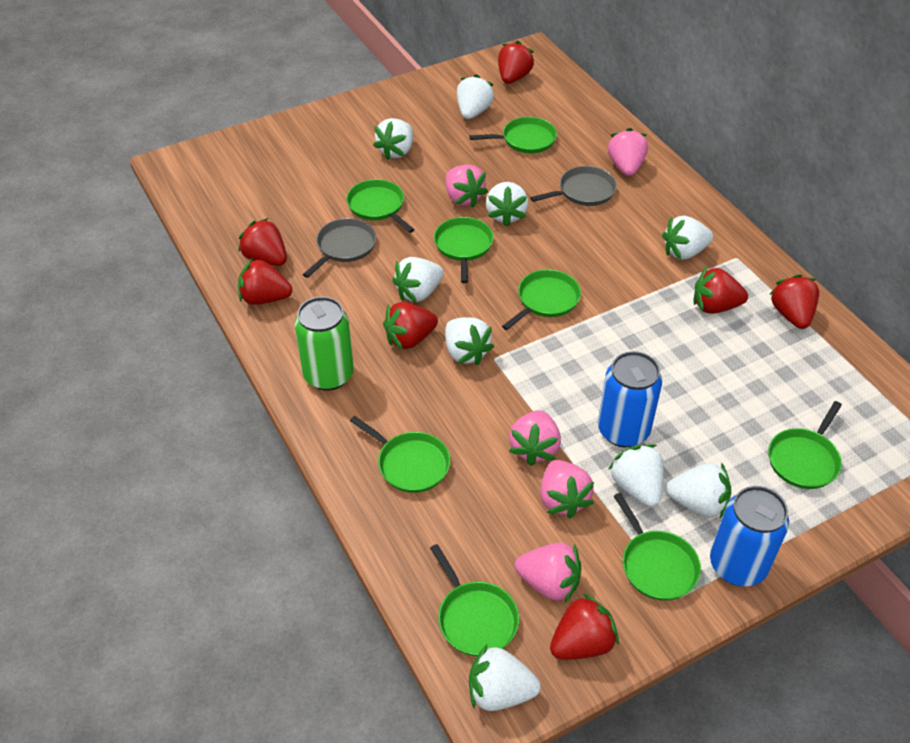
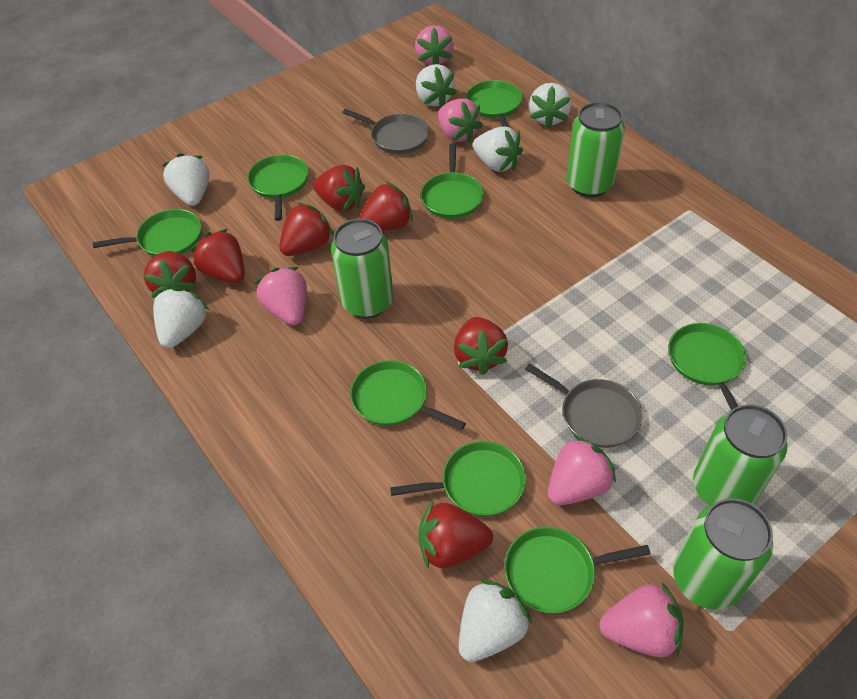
blue can: [598,351,662,447] [710,486,789,586] = 2 -> none = 0
green can: [295,297,354,391] = 1 -> [331,219,393,318] [566,102,625,198] [673,498,773,610] [693,404,788,505] = 4
white strawberry: [373,118,413,160] [392,257,444,303] [445,317,494,365] [457,74,494,119] [469,645,541,711] [486,182,528,227] [608,444,664,507] [662,216,713,260] [666,462,731,519] = 9 -> [153,287,209,348] [162,153,209,206] [416,64,457,107] [459,579,532,662] [473,127,523,172] [529,83,571,129] = 6

